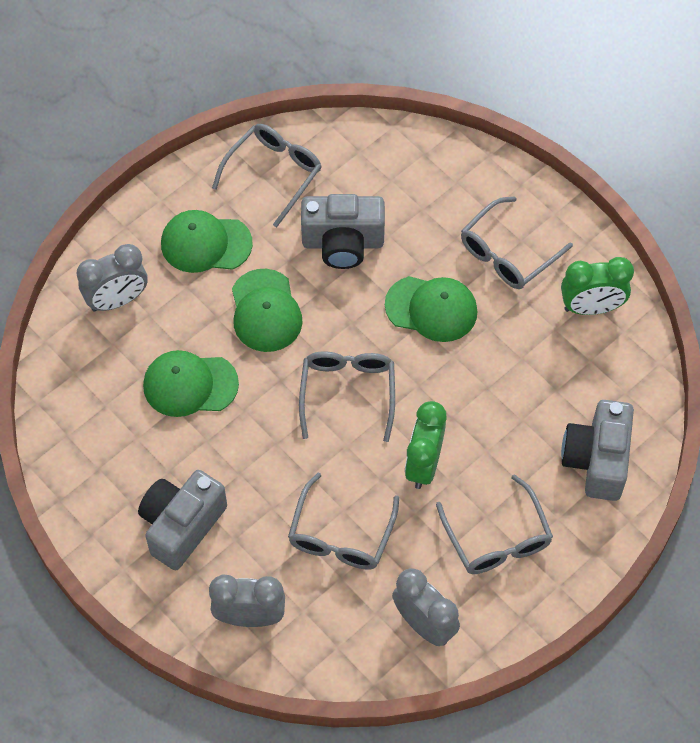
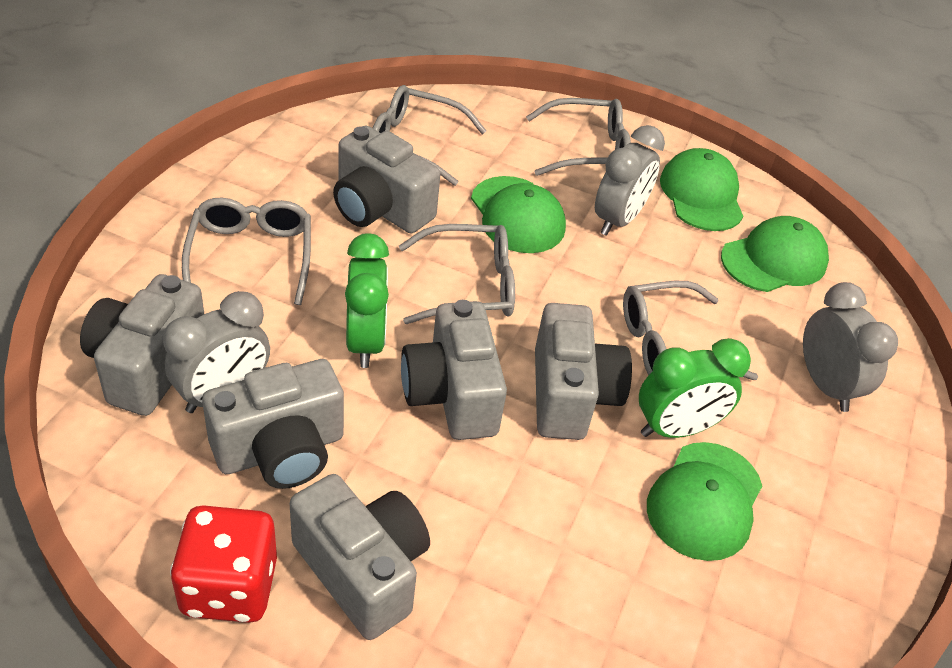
grey camera: [138,470,227,570] [301,194,385,269] [561,400,634,501] = 3 -> [80,274,204,416] [202,359,344,489] [290,474,430,640] [333,125,440,233] [401,300,507,440] [535,303,632,440] = 6
red dice: none = 0 -> [170,505,277,623] = 1

